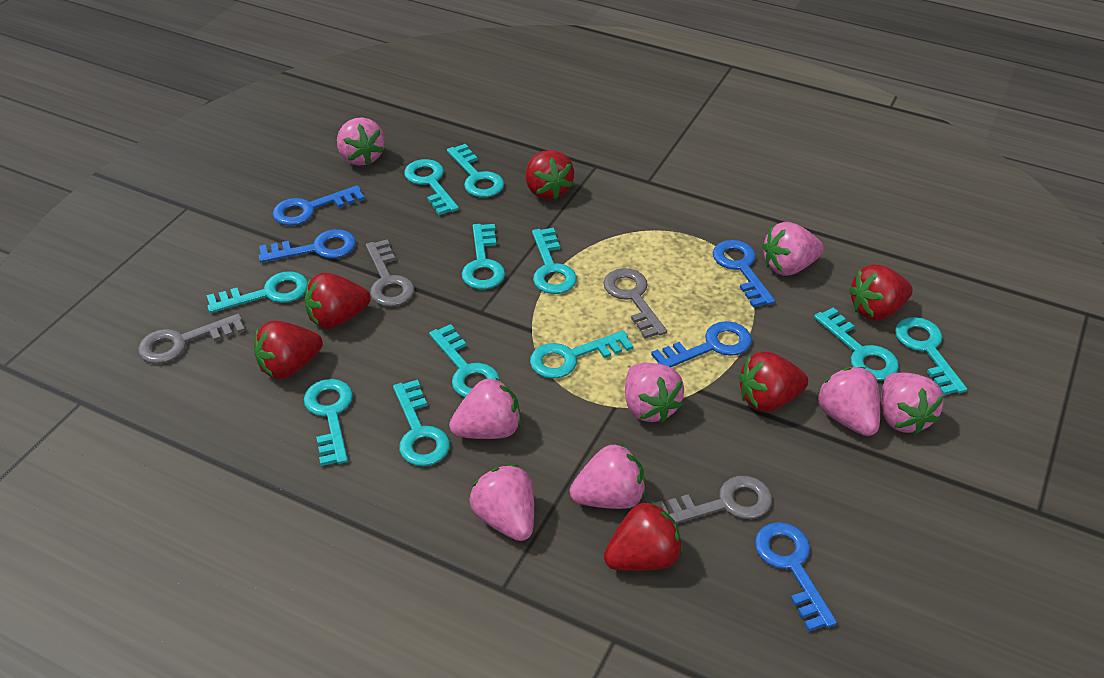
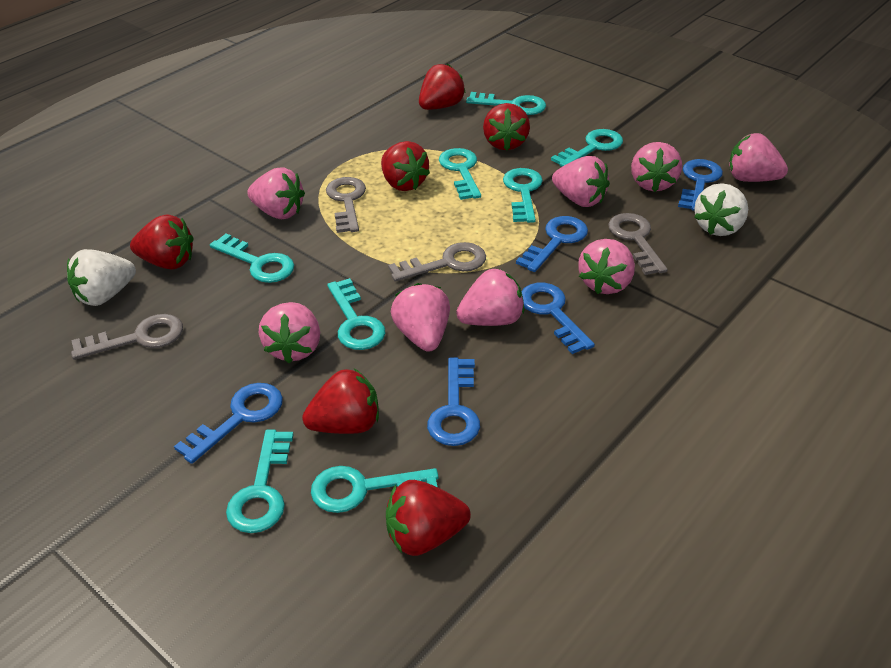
turquoise key: [206,271,308,313] [304,379,353,466] [393,380,450,466] [404,159,459,215] [429,324,500,398] [447,144,504,197] [462,224,505,289] [530,330,633,379] [532,228,577,294] [814,307,899,381] [895,317,967,395] = 11 -> [210,234,294,283] [226,430,294,533] [311,466,439,513] [327,278,386,350] [439,148,481,200] [466,92,546,115] [503,168,543,223] [551,129,623,167] = 8
white strawberry: none = 0 -> [67,249,136,306] [694,183,748,236] = 2

